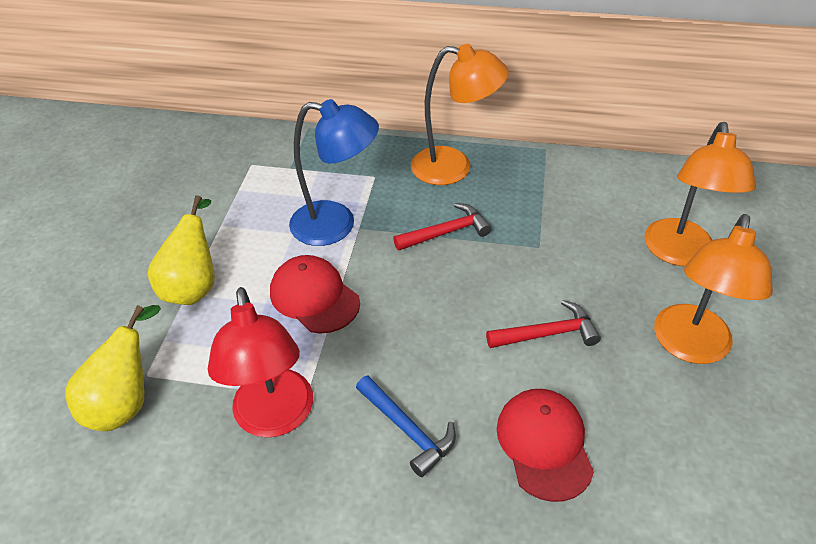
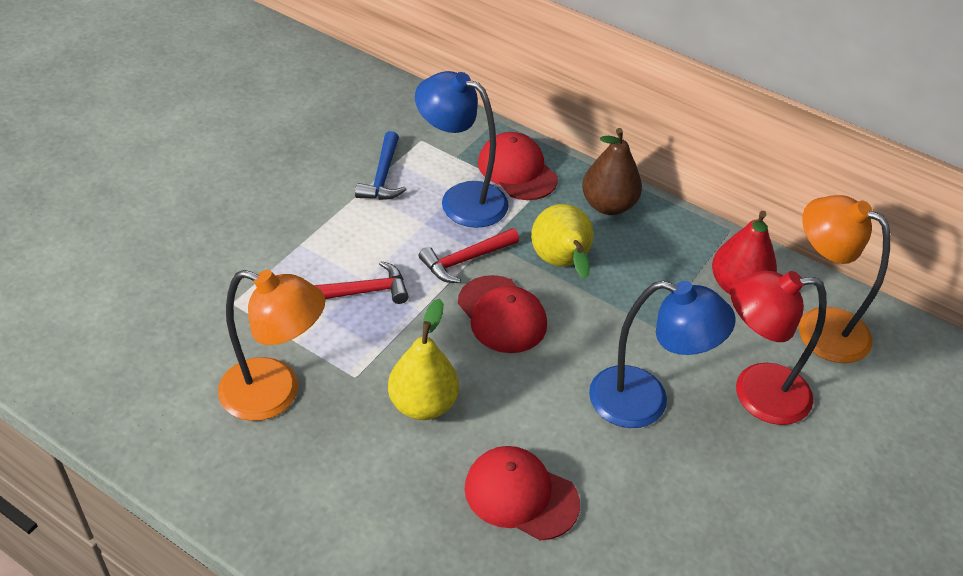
blue lamp: [289,99,379,246] = 1 -> [415,71,509,228] [589,281,736,428] = 2
brown pear: none = 0 -> [582,128,642,215] = 1
orange lamp: [411,44,509,185] [644,122,756,266] [654,214,773,364] = 3 -> [218,270,326,421] [799,195,891,363] = 2
red cap: [270,255,360,334] [497,389,594,502] = 2 -> [458,275,547,353] [464,446,580,540] [478,132,558,200] = 3
red pear: none = 0 -> [712,211,777,294] = 1

